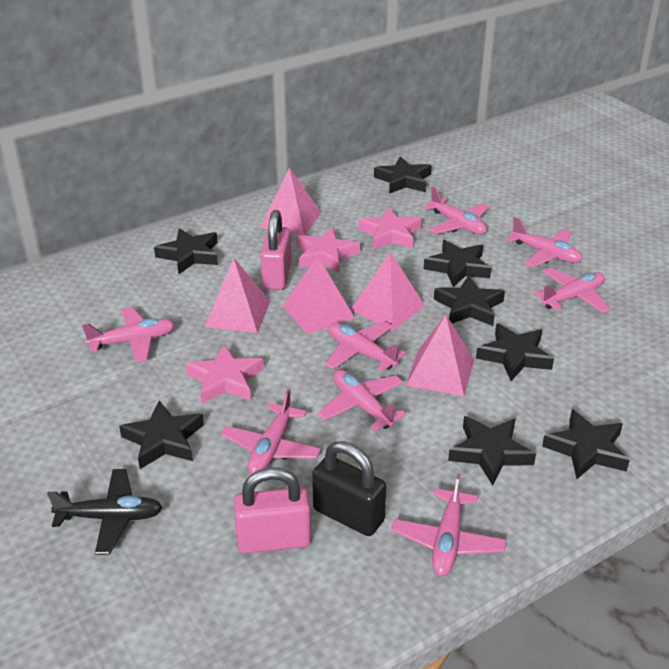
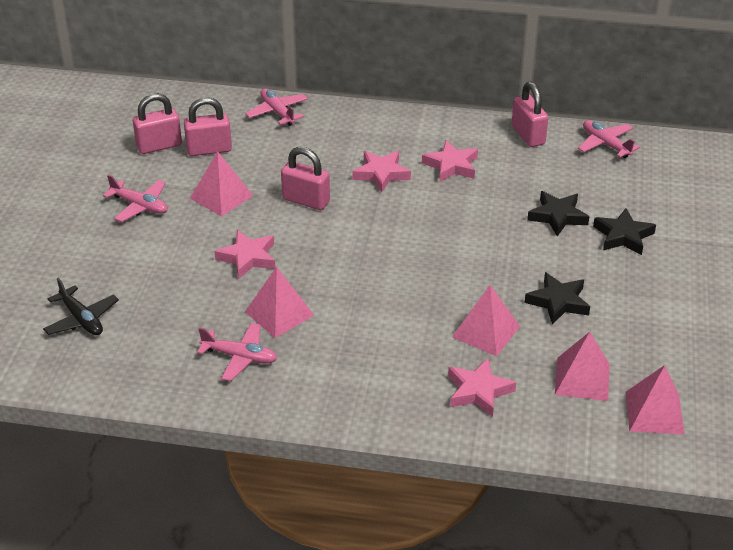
black padlock: [312,441,386,536] = 1 -> none = 0
black star: [119,401,204,469] [154,228,218,274] [374,156,432,194] [424,240,491,287] [434,275,505,326] [448,416,536,486] [476,323,554,381] [542,409,630,479] = 8 -> [525,272,590,325] [527,191,589,236] [593,208,656,255] = 3
pink padlock: [234,467,311,553] [260,210,292,290] = 2 -> [133,93,182,154] [184,97,232,156] [281,147,330,210] [512,81,548,147] = 4
pink plane: [82,307,175,363] [221,389,321,474] [318,370,406,431] [325,321,406,372] [391,473,506,576] [423,187,489,235] [507,217,583,268] [534,268,610,313] = 8 -> [103,174,168,222] [197,323,277,381] [245,88,308,126] [578,120,640,158] = 4
pink star: [186,344,264,404] [296,227,360,273] [358,207,422,250] = 3 -> [215,230,275,279] [353,151,411,192] [422,140,478,182] [448,358,516,417] = 4

